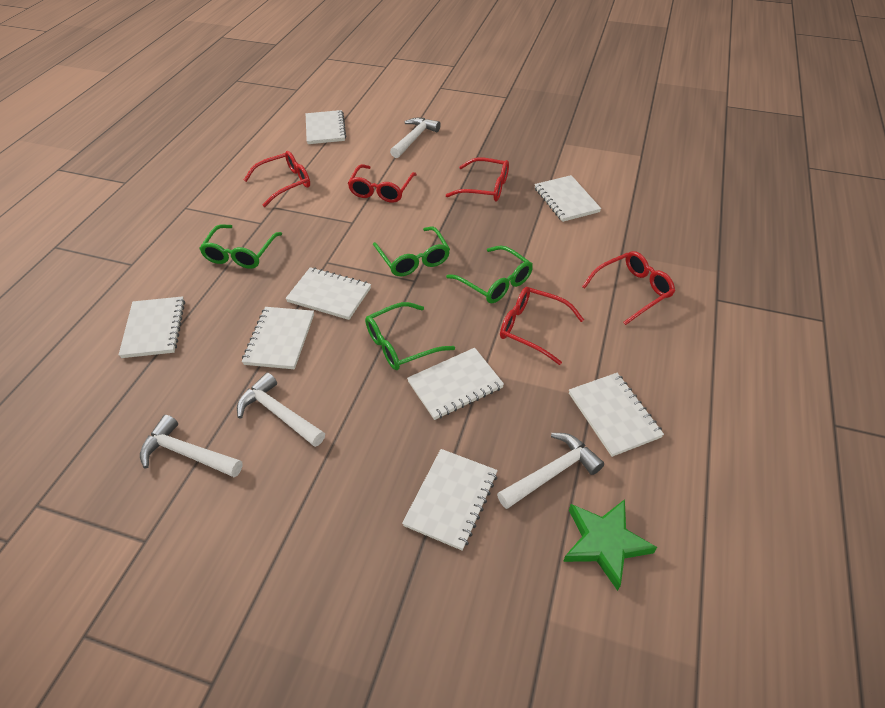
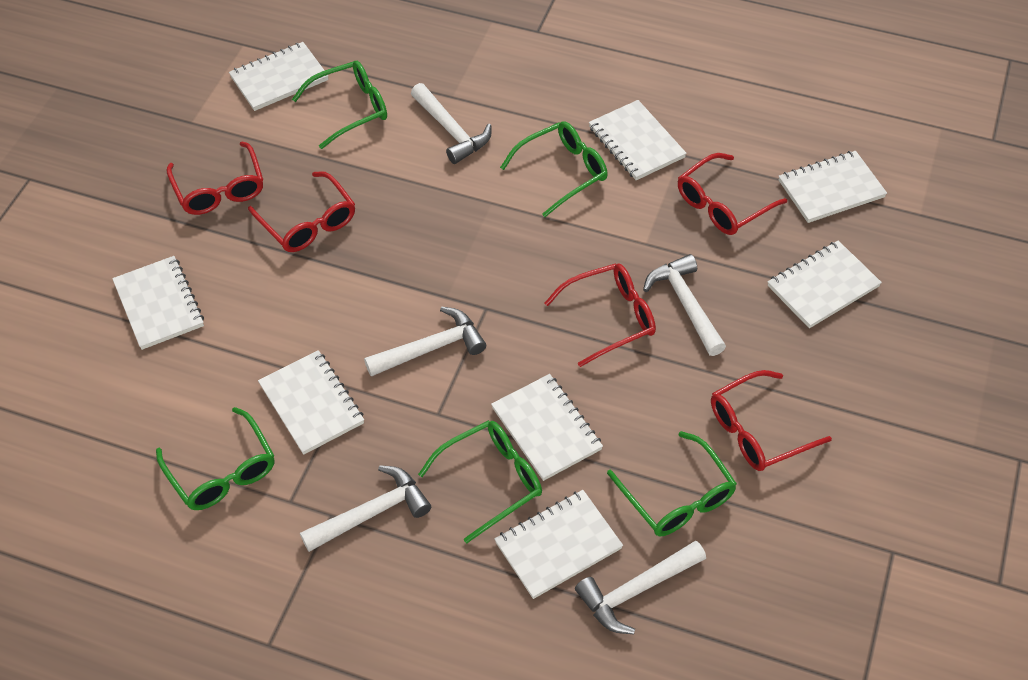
green glasses: [199,224,282,269] [365,302,455,370] [373,227,450,276] [446,246,533,303] = 4 -> [156,407,274,510] [292,61,387,149] [418,420,542,543] [500,121,608,217] [607,431,737,536] = 5
green star: [563,499,657,591] = 1 -> none = 0
white hammer: [140,415,243,478] [237,372,325,447] [390,118,441,158] [497,433,604,509] = 4 -> [300,465,431,552] [364,306,486,377] [411,83,492,164] [575,541,706,634] [643,254,726,356] = 5

